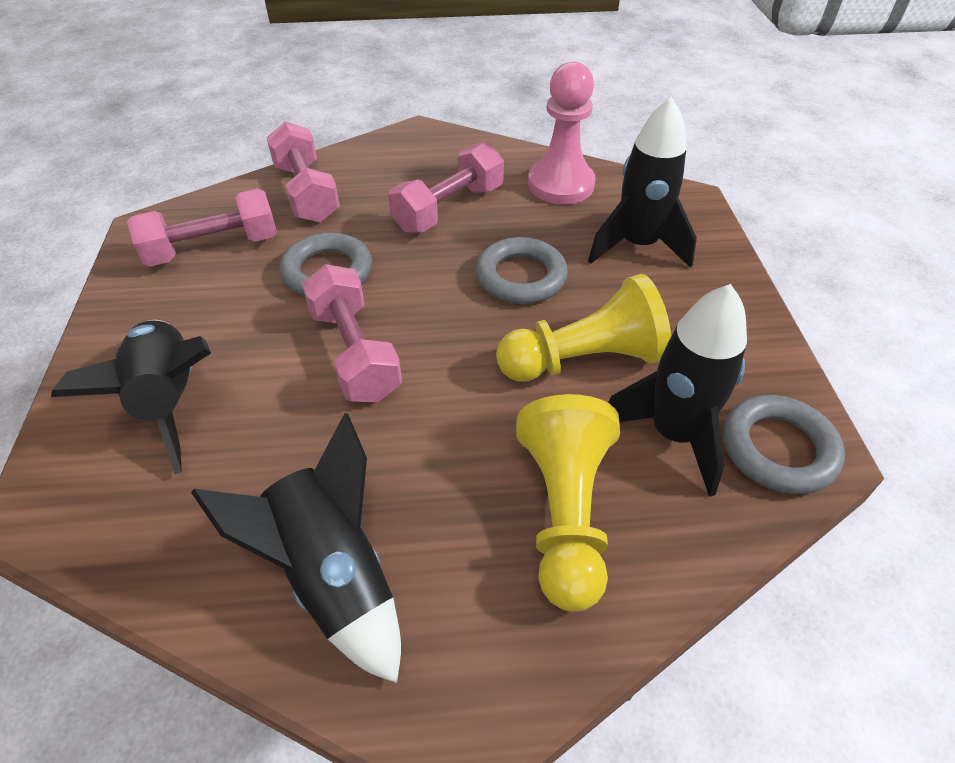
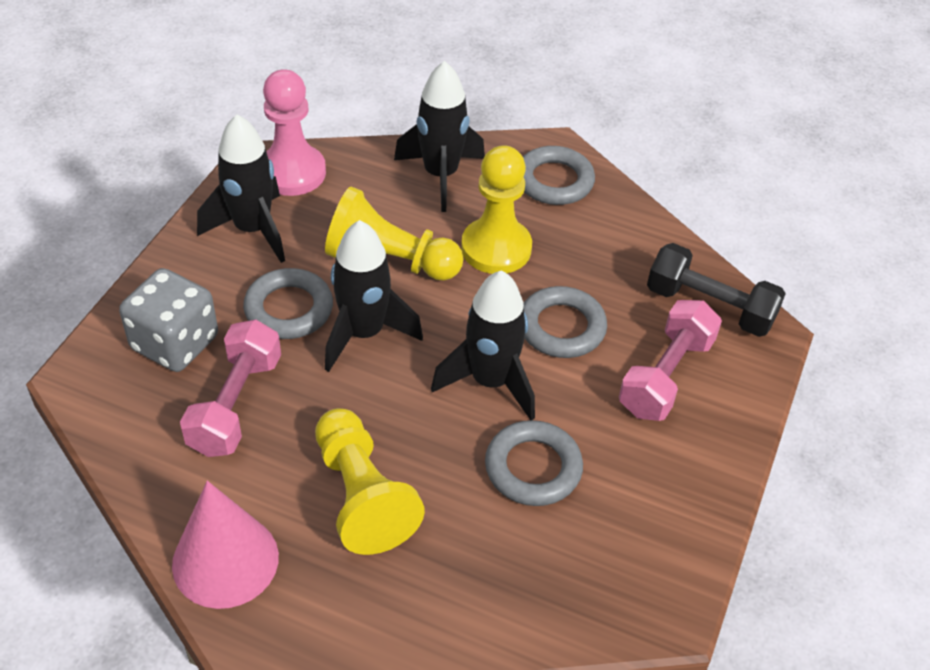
black dumbbell: none = 0 -> [647,243,786,337] = 1
grey dice: none = 0 -> [119,268,218,372] = 1
grey ring: [279,232,372,296] [475,237,568,304] [723,395,845,494] = 3 -> [243,268,333,339] [485,420,583,506] [523,146,595,205] [524,286,607,358] = 4
pink cone: none = 0 -> [172,481,279,609] = 1
pink dumbbell: [127,188,277,267] [266,122,340,223] [302,264,402,403] [388,142,504,233] = 4 -> [180,320,281,457] [619,300,722,421] = 2
yellow pawn: [496,274,671,382] [516,394,620,612] = 2 -> [315,408,425,555] [325,187,464,281] [461,145,532,274] = 3

